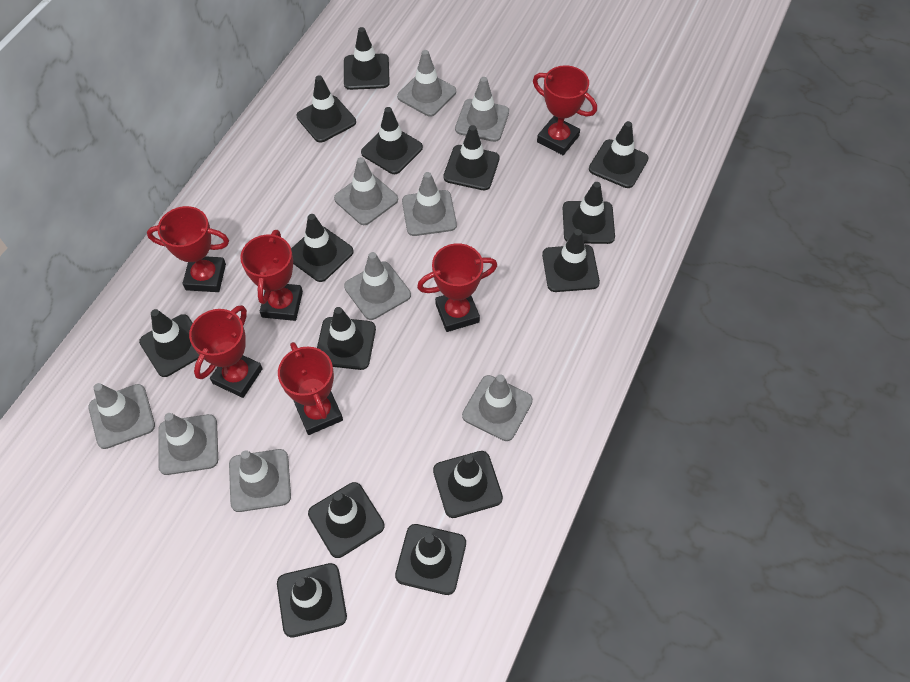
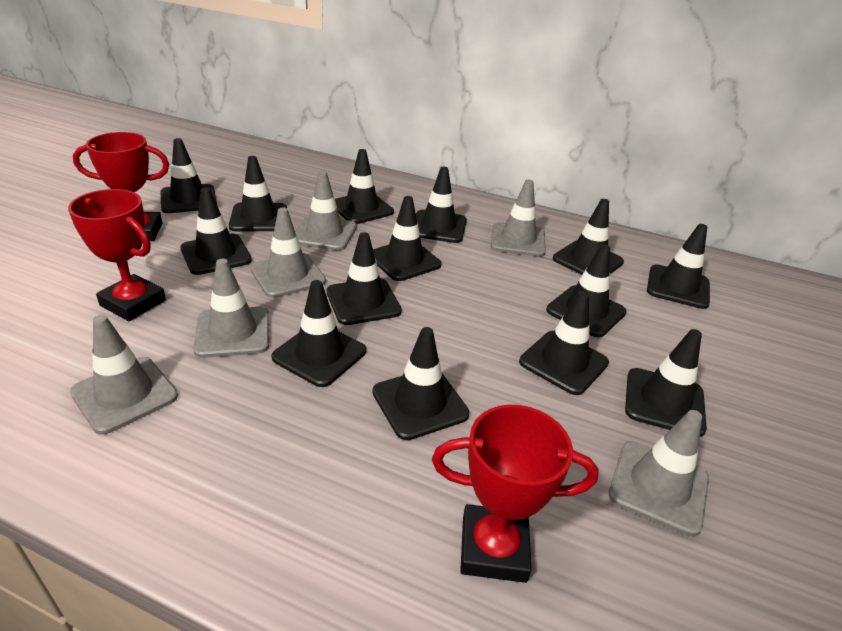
grey traffic cone: [88,383,155,449] [158,413,218,475] [229,449,291,512] [334,157,398,225] [344,252,411,320] [397,50,456,117] [402,172,457,236] [455,77,509,142] [462,374,533,441] = 9 -> [70,315,178,434] [193,259,269,358] [250,207,326,298] [295,171,357,251] [491,179,546,257] [609,410,709,536] = 6
red trophy: [147,206,229,292] [189,305,263,398] [240,230,303,321] [278,342,343,435] [417,243,497,332] [533,65,597,155] = 6 -> [68,189,166,321] [73,132,169,241] [432,405,599,583] = 3

